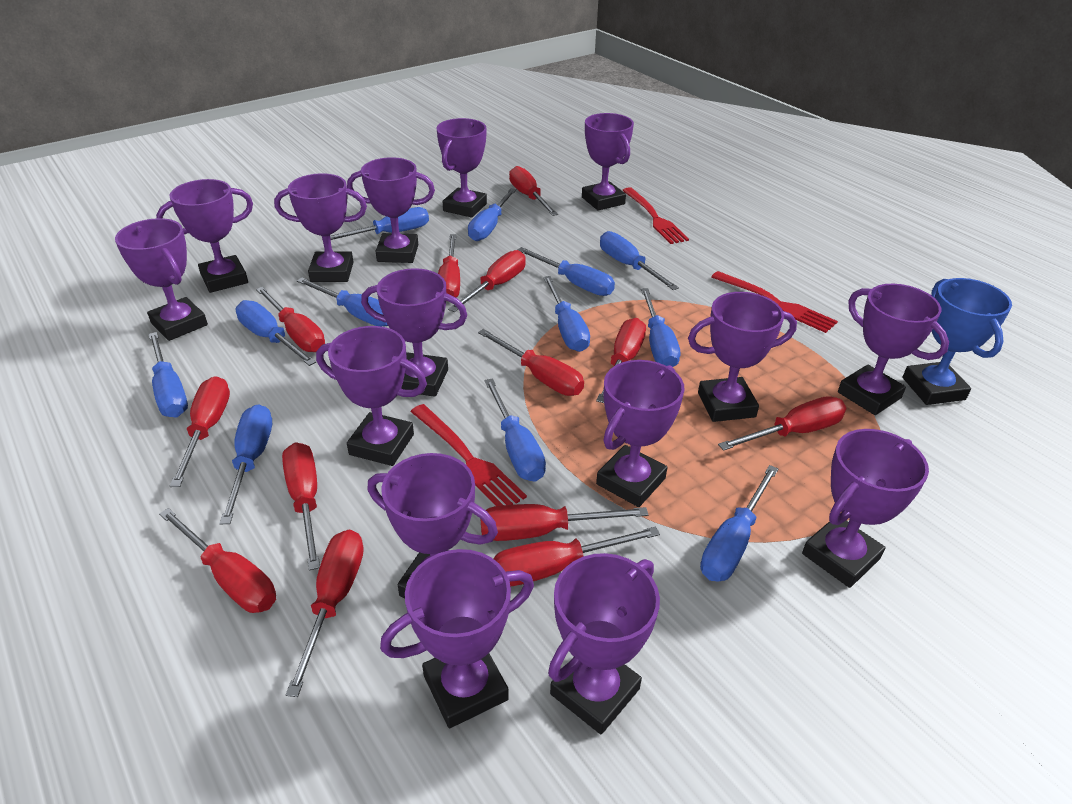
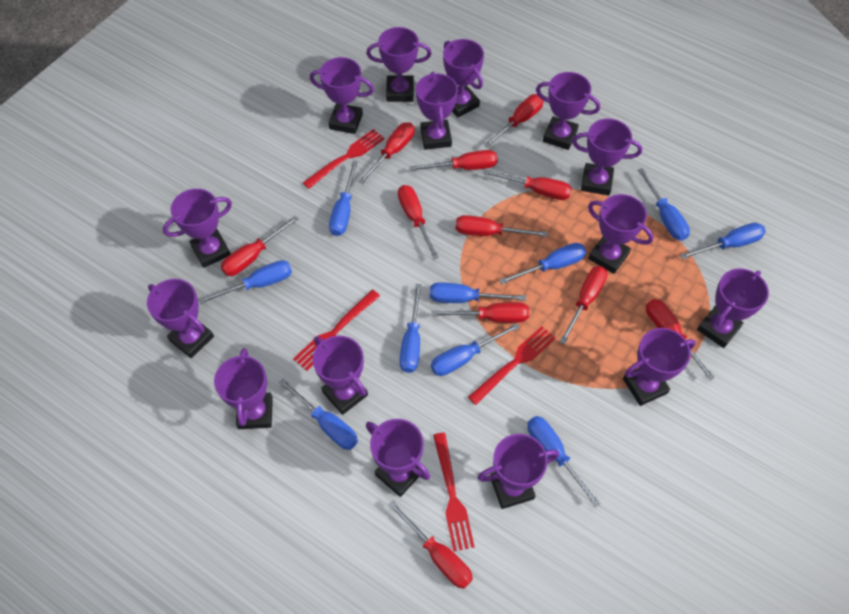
blue screwdriver: [148,332,188,417] [219,404,272,524] [236,300,316,366] [297,278,388,327] [330,207,429,240] [468,188,516,241] [484,378,546,482] [517,247,615,296] [543,276,590,352] [600,231,679,290] [641,288,680,367] [700,465,778,582] = 12 -> [199,260,292,304] [279,379,358,450] [329,161,358,236] [400,284,422,373] [430,282,526,303] [431,323,520,376] [499,243,586,285] [527,416,601,507] [638,168,690,241] [680,223,766,260] = 10
blue trophy: [902,278,1012,405] = 1 -> none = 0
red fork: [410,404,527,506] [622,187,689,244] [712,271,838,333] = 3 -> [293,290,380,371] [303,129,385,189] [433,433,474,551] [468,326,556,405] = 4
red screwdriver: [159,508,276,613] [170,377,230,487] [256,287,325,352] [282,442,320,571] [286,529,364,697] [438,234,460,301] [448,250,526,312] [478,329,584,396] [480,504,648,541] [493,526,660,586] [509,166,558,216] [596,318,646,403] [718,396,846,451] = 13 -> [221,216,298,276] [358,122,414,184] [388,501,473,589] [398,185,439,259] [410,150,498,171] [431,302,529,323] [455,215,548,237] [483,169,572,200] [484,94,544,148] [559,266,608,345] [646,299,715,380] = 11

